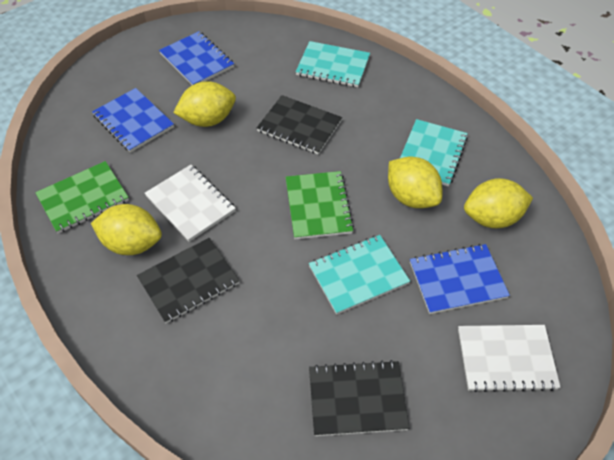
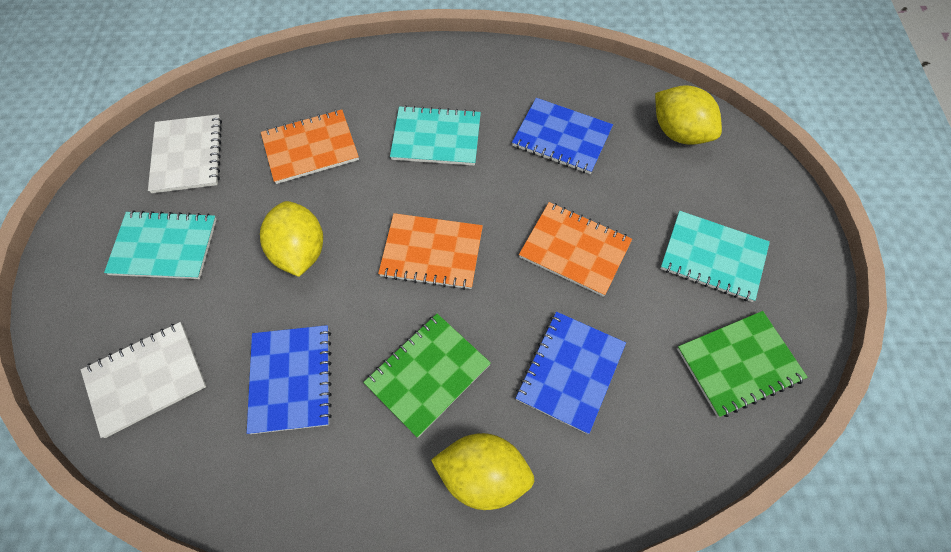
black notebook: [137,238,239,323] [257,95,342,155] [309,360,409,436] = 3 -> none = 0
orange notebook: none = 0 -> [261,109,359,184] [378,213,483,290] [519,202,632,297] = 3
yellow lemon: [91,204,162,255] [173,81,236,127] [388,157,442,208] [464,178,533,228] = 4 -> [260,201,323,277] [431,433,535,510] [655,85,722,145] = 3

